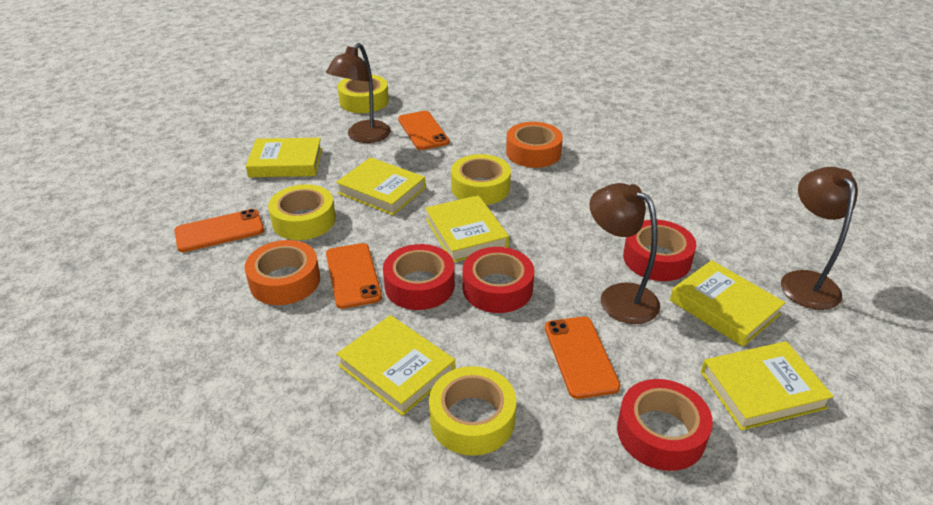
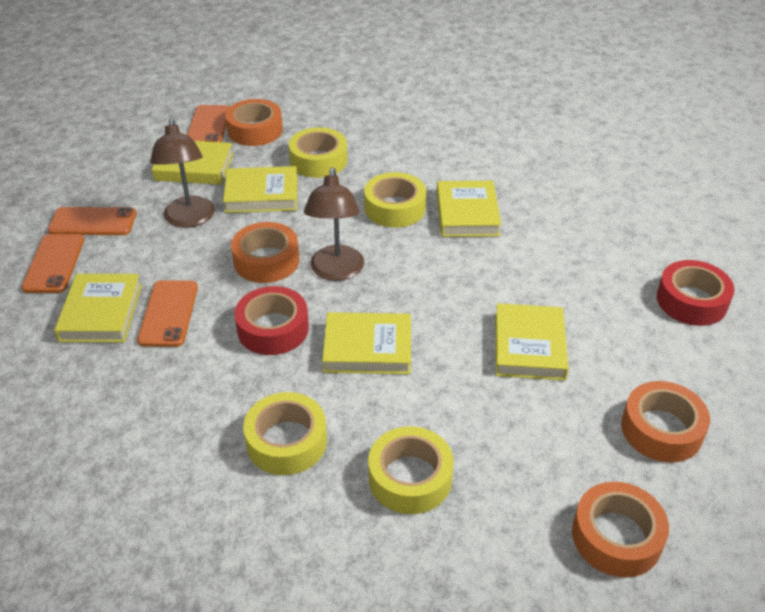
brown lamp: [326,43,391,143] [590,183,660,324] [781,167,858,310] = 3 -> [150,118,215,228] [304,167,364,281] = 2
orange tape: [245,240,320,305] [506,122,563,168] = 2 -> [225,99,283,146] [231,222,300,283] [572,482,669,578] [621,381,710,463] = 4
red tape: [383,244,455,310] [463,247,534,313] [617,379,713,471] [623,220,696,281] = 4 -> [234,286,309,355] [657,260,735,326] = 2

